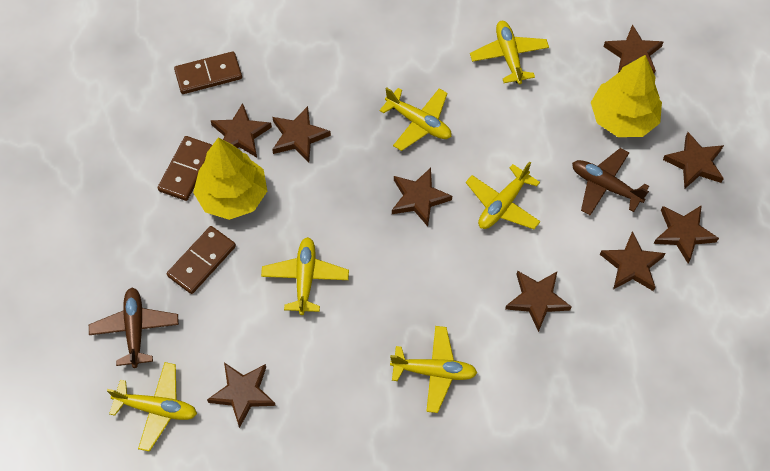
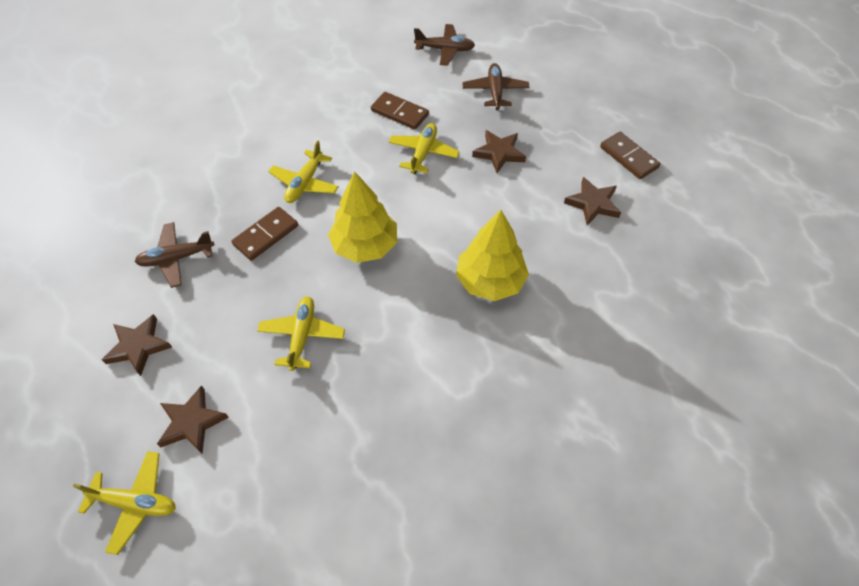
brown plane: [89,288,179,368] [572,148,649,215] = 2 -> [135,222,214,288] [414,24,475,66] [462,63,530,110] = 3
brown star: [207,363,276,428] [210,103,272,158] [272,106,331,162] [392,168,452,226] [505,271,572,332] [600,231,666,291] [604,24,663,74] [653,205,719,263] [663,132,724,189] = 9 -> [102,314,172,376] [157,385,229,454] [472,130,526,173] [564,177,621,225] = 4
yellow plane: [107,362,197,452] [261,237,349,315] [379,87,451,151] [390,326,477,413] [466,161,541,229] [470,21,549,84] = 6 -> [73,451,176,555] [257,296,345,371] [268,140,339,203] [389,123,460,174] = 4

